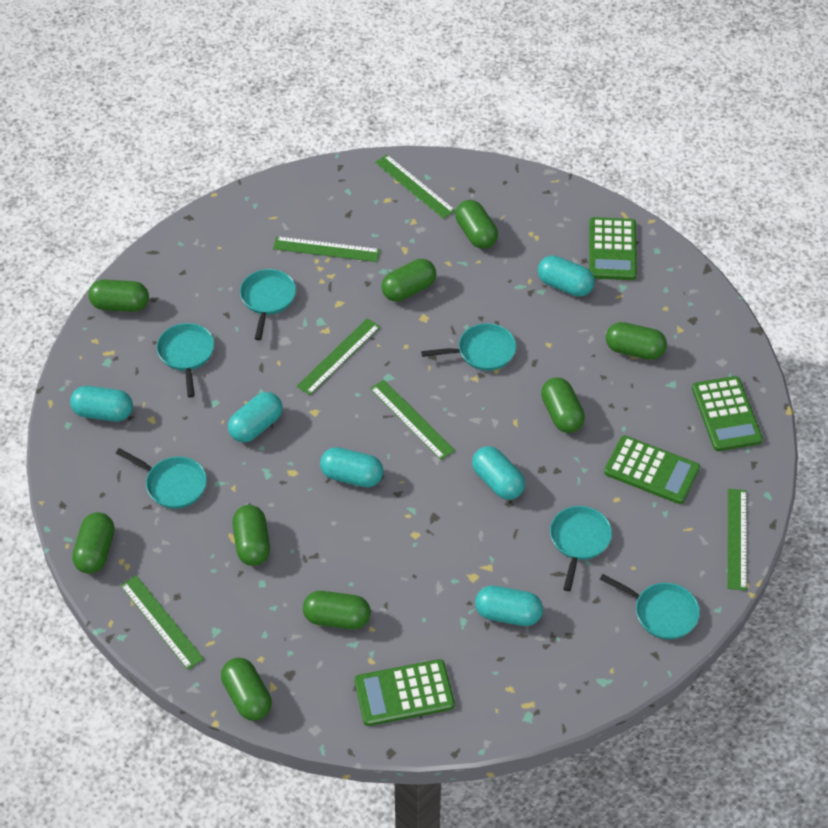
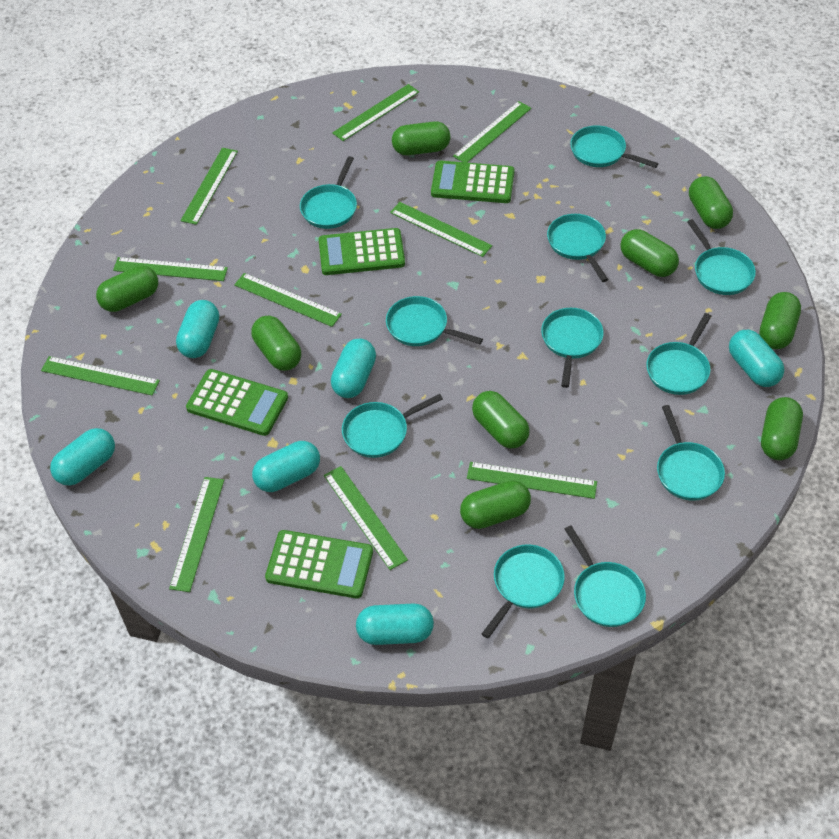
green ruler: [120,575,204,670] [273,236,380,262] [296,318,380,395] [370,380,455,460] [375,155,456,219] [727,489,747,591] = 6 -> [41,356,160,396] [113,257,228,281] [169,477,224,592] [180,148,238,225] [234,273,342,327] [324,466,408,570] [332,84,419,141] [390,202,492,257] [453,101,531,163] [467,462,597,499] = 10
turquoise pan: [116,448,207,509] [157,323,214,398] [240,269,296,340] [421,323,516,371] [550,506,612,591] [599,574,700,640] = 6 -> [300,156,357,229] [342,394,443,458] [386,296,483,346] [482,545,565,638] [541,308,604,388] [547,214,608,282] [565,526,646,627] [570,125,658,168] [646,313,711,395] [657,405,725,501] [687,219,756,295] = 11

